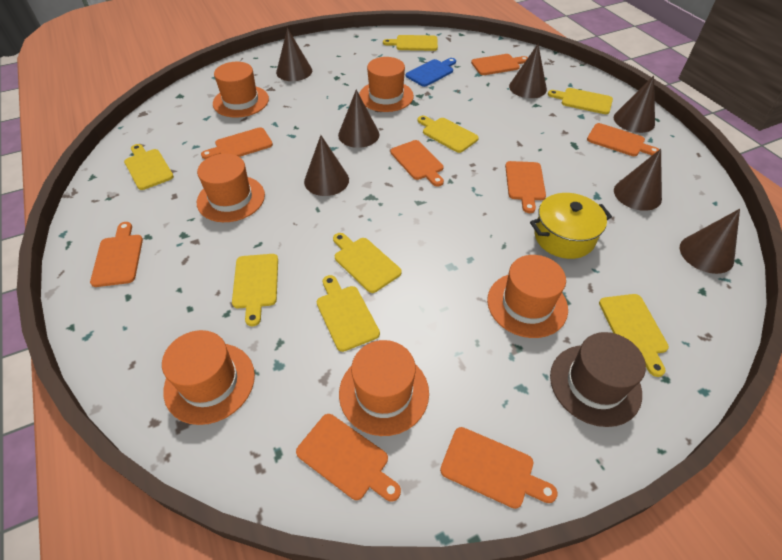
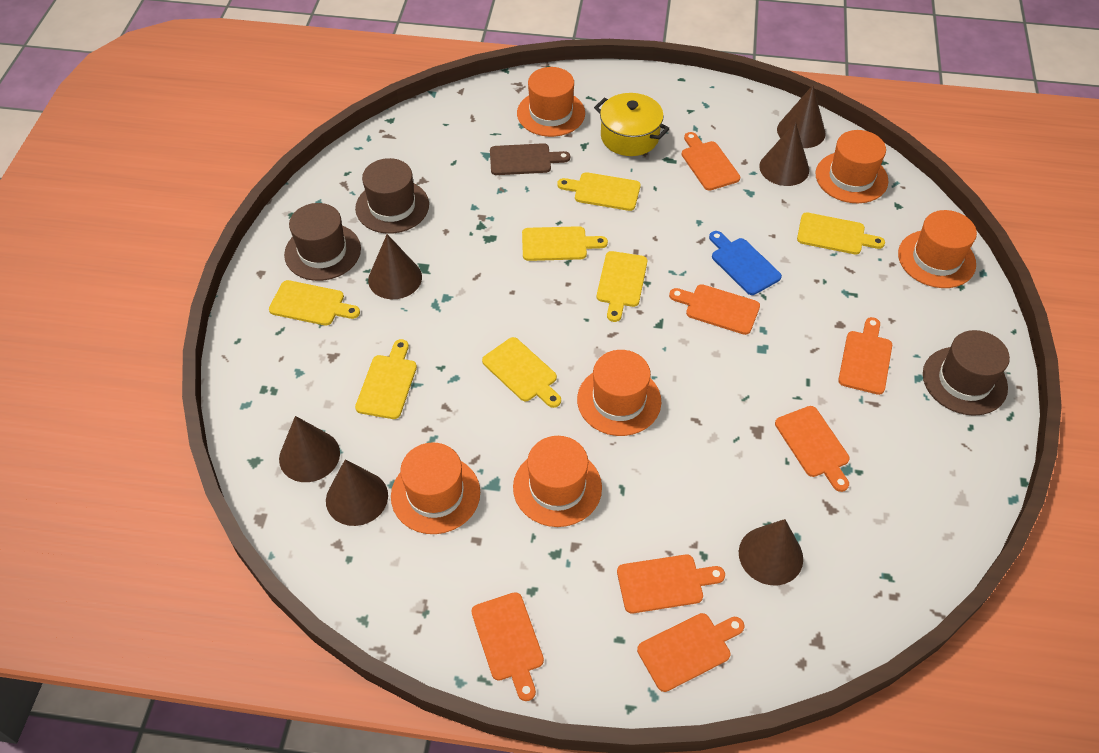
brown cone: [276,28,312,81] [304,135,349,196] [338,90,379,148] [509,44,547,98] [614,76,655,133] [614,149,662,211] [680,209,740,274] = 7 -> [279,416,340,482] [326,459,388,526] [368,234,422,299] [739,519,803,585] [759,122,809,186] [777,85,826,148] = 6
brown cutting board: none = 0 -> [490,143,570,175] = 1
brown hat: [550,332,646,427] = 1 -> [284,203,361,281] [355,158,429,234] [923,330,1010,416] = 3
orange cutting board: [90,222,143,287] [201,127,273,159] [296,414,401,502] [390,140,444,187] [440,427,558,509] [471,54,528,75] [505,161,546,213] [587,123,659,156] = 8 -> [471,592,544,701] [617,554,725,613] [637,613,744,692] [669,284,760,335] [681,132,740,191] [775,406,850,492] [838,317,892,395] = 7
yellow cutting board: [124,144,174,190] [232,254,278,326] [317,275,380,352] [333,233,402,293] [383,35,438,51] [417,116,479,153] [548,88,613,114] [599,294,669,377] = 8 -> [269,280,360,326] [355,339,417,419] [482,337,561,408] [522,226,608,261] [557,172,641,211] [597,251,647,322] [797,212,885,254] = 7

